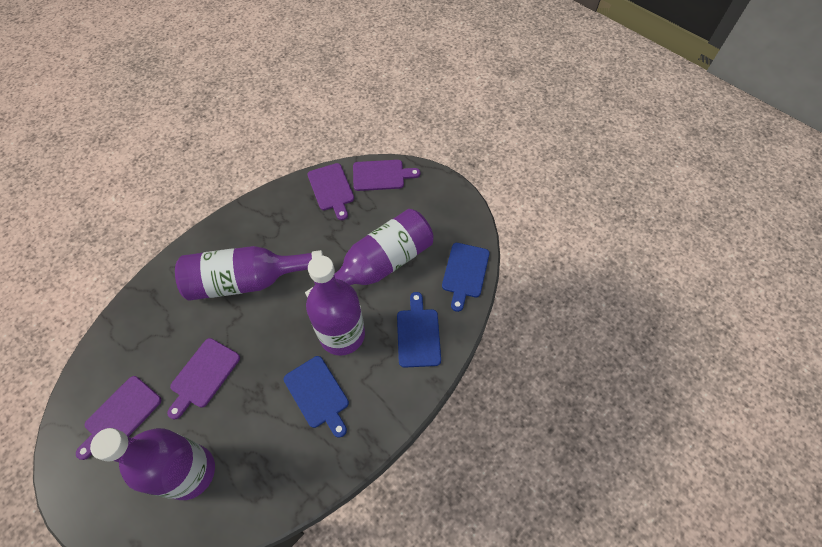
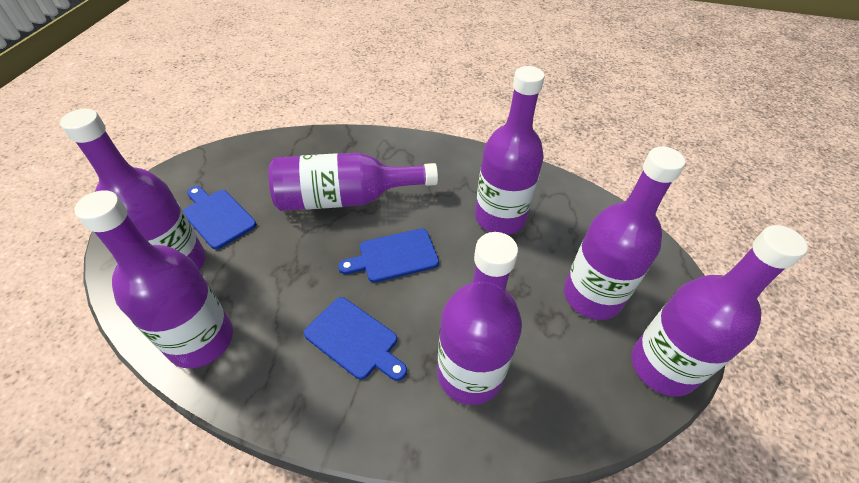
purple bottle: [90,428,215,500] [175,246,323,301] [305,209,434,298] [306,255,365,356] = 4 -> [60,109,206,270] [74,190,233,368] [269,153,438,211] [437,232,522,405] [475,66,545,235] [564,147,685,320] [631,225,808,397] = 7
purple cutting board: [76,376,161,460] [167,338,240,419] [308,163,354,220] [353,160,420,191] = 4 -> none = 0

